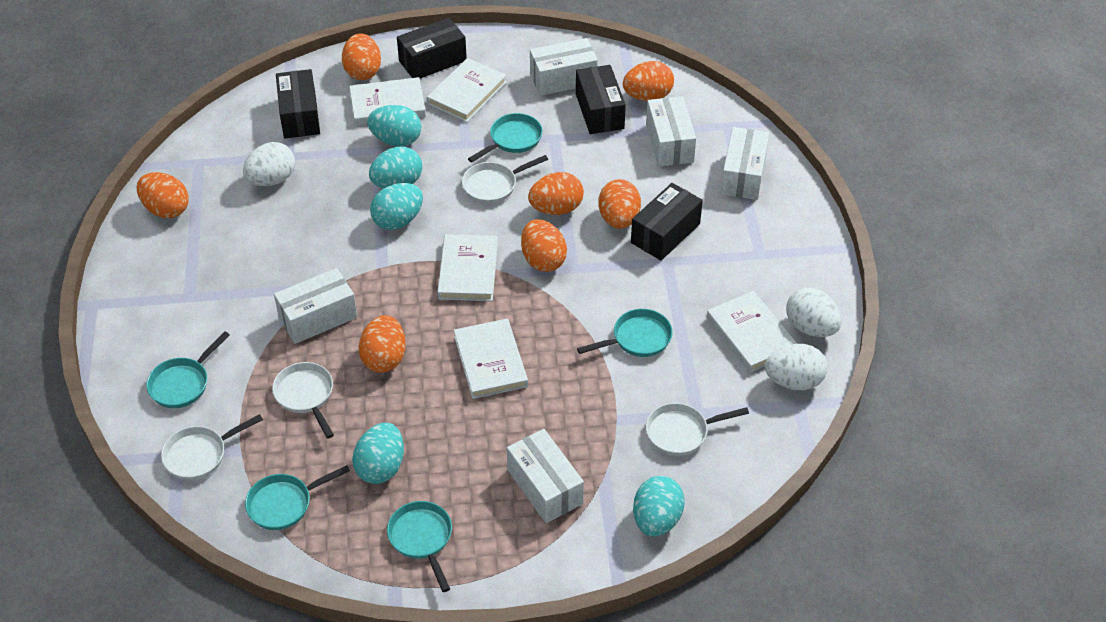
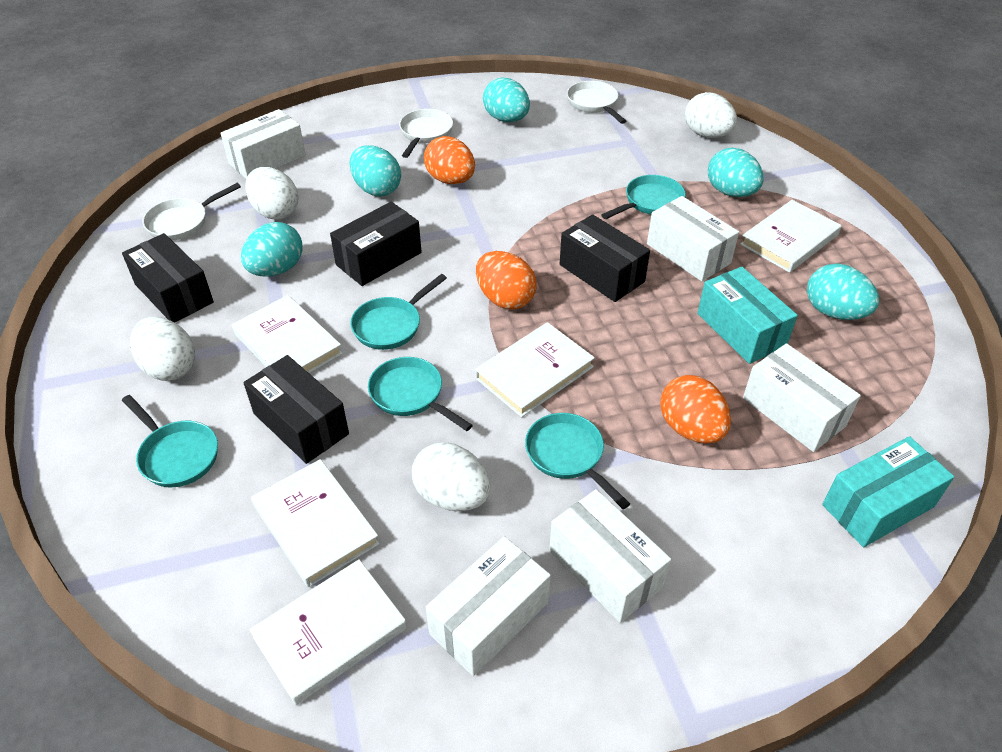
orange egg: [137,172,189,218] [342,33,381,80] [359,315,406,373] [521,219,567,272] [528,172,584,215] [598,179,641,229] [623,61,674,101] = 7 -> [424,136,475,184] [476,251,537,310] [660,375,731,443] = 3
turquoise box: none = 0 -> [697,267,798,364] [822,436,954,547] = 2
white egg: [243,142,295,186] [765,344,828,390] [786,288,842,337] = 3 -> [130,317,195,381] [245,167,298,220] [412,442,491,511] [685,92,737,138] = 4
white pan: [161,414,263,480] [272,362,334,439] [462,155,548,204] [646,403,749,456] = 4 -> [143,183,241,240] [399,109,453,158] [567,81,626,124] = 3

